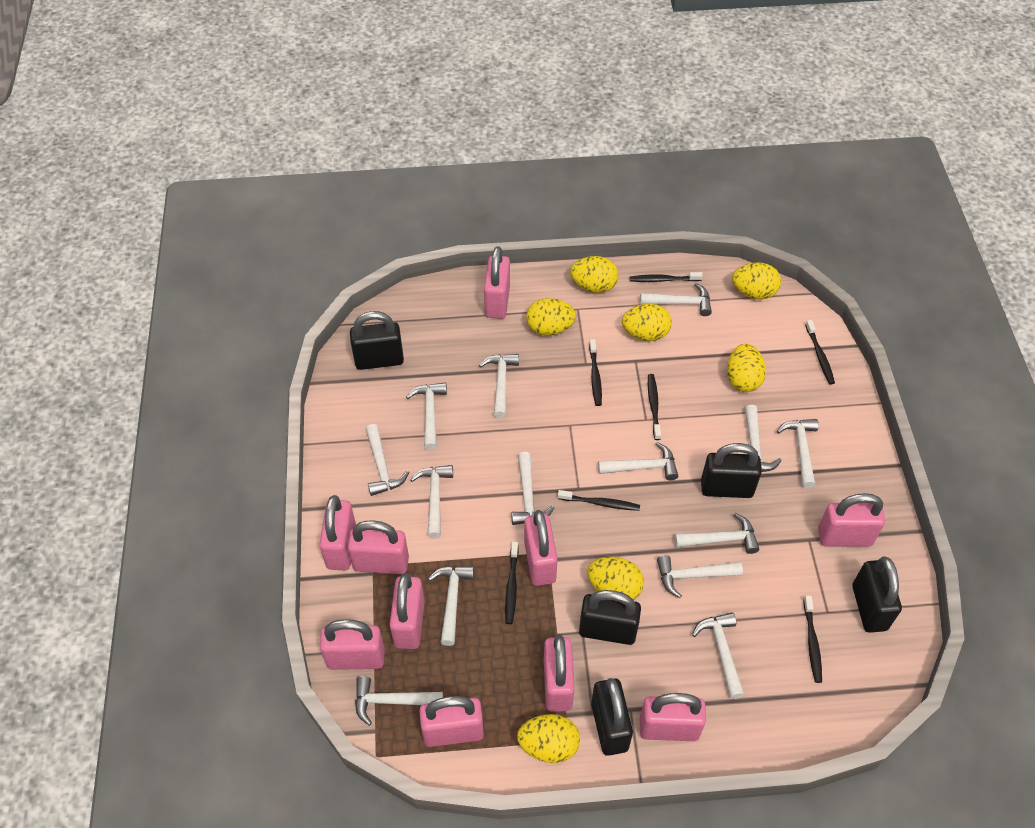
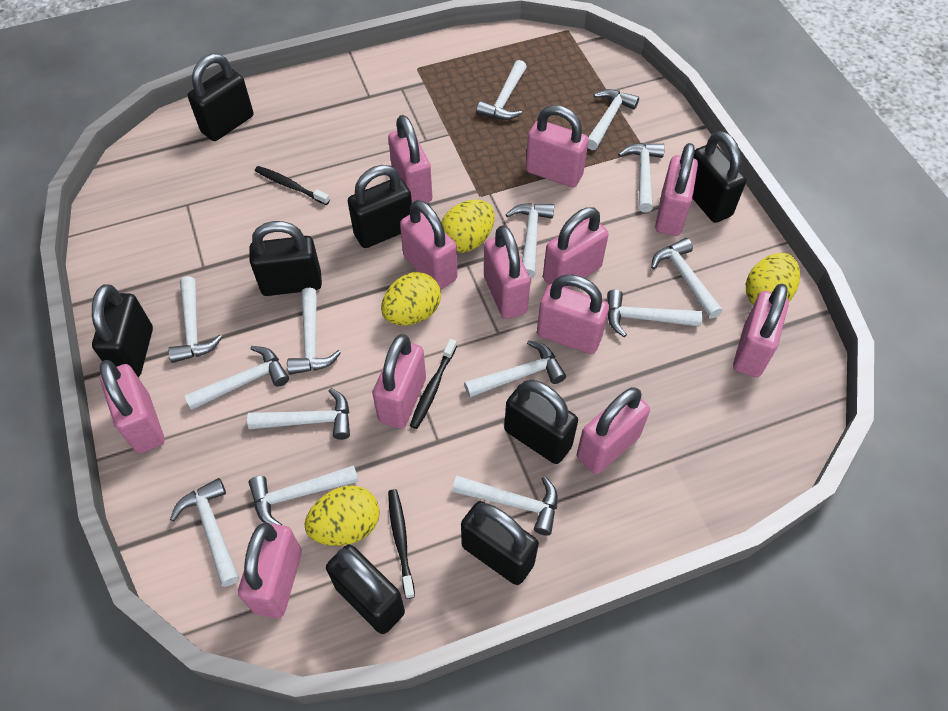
black padlock: [350,311,404,370] [579,590,641,645] [591,678,633,756] [701,443,762,498] [852,556,902,633] = 5 -> [92,284,153,377] [188,53,253,141] [249,221,322,296] [326,545,405,634] [348,165,412,248] [461,501,539,585] [504,380,578,464] [692,131,746,223] = 8
black toothbrush: [505,542,519,624] [558,490,640,511] [589,339,602,406] [629,272,703,282] [648,374,661,440] [803,596,822,683] [805,320,835,385] = 7 -> [255,166,330,205] [388,489,415,599] [410,339,457,429] = 3
pink padlock: [319,495,356,570] [320,619,385,670] [347,520,409,574] [389,573,425,649] [419,696,484,747] [484,246,510,319] [524,510,558,586] [544,635,575,712] [640,693,706,741] [818,493,885,547] = 10 -> [100,360,165,454] [238,522,302,618] [373,334,426,429] [388,115,433,203] [400,200,458,290] [484,225,531,319] [526,105,589,187] [537,274,609,354] [543,207,609,289] [577,387,650,474] [655,143,698,236] [733,284,789,377] = 12
yellow egg: [517,714,580,763] [526,298,576,336] [570,256,618,293] [587,557,644,600] [622,304,672,341] [727,344,766,392] [732,262,781,299] = 7 -> [304,485,380,546] [381,272,441,325] [441,199,495,253] [746,253,800,305] = 4

